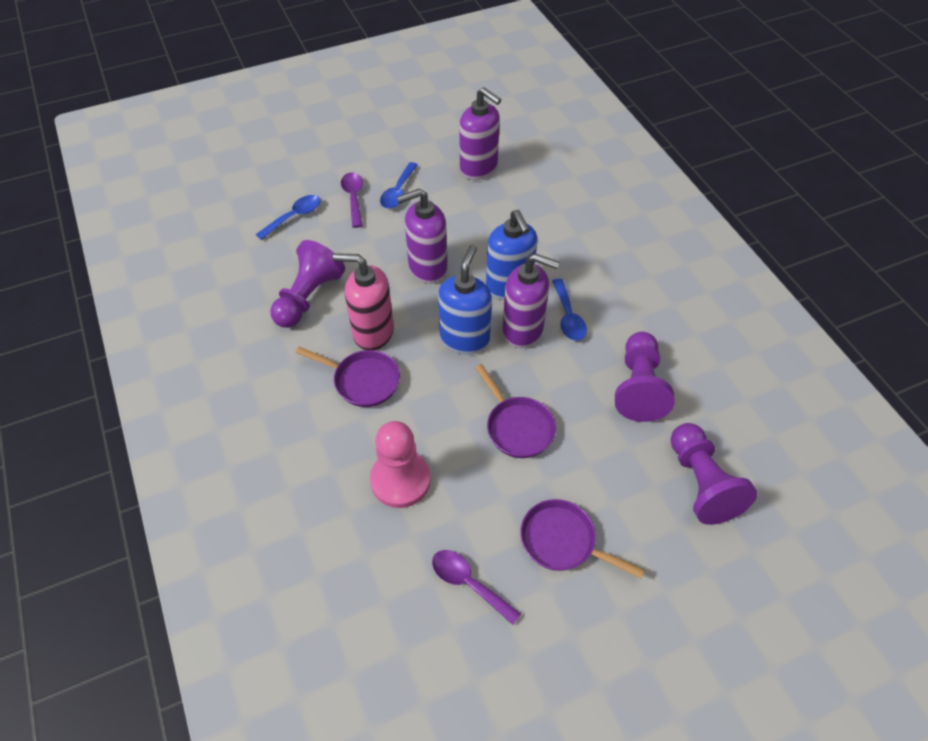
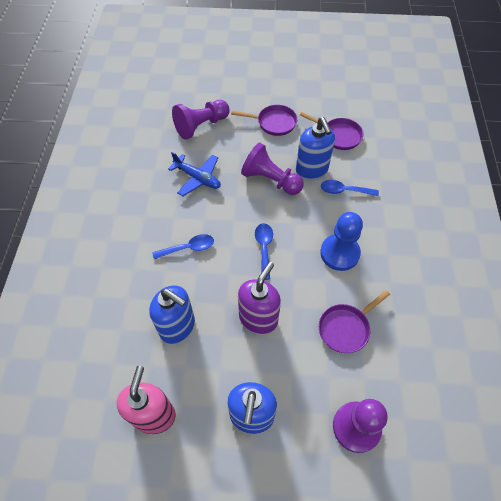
blue pawn: none = 0 -> [320,212,363,271] = 1
blue plane: none = 0 -> [168,152,221,196] = 1
blue soap dispenser: [438,245,492,354] [486,210,537,300] = 2 -> [149,285,195,344] [227,382,277,434] [296,117,335,181] = 3
pink pawn: [370,421,431,508] = 1 -> none = 0
purple soap dispenser: [397,188,447,284] [459,87,501,180] [503,253,559,348] = 3 -> [238,262,281,335] = 1
purple spoon: [341,172,363,228] [432,550,521,625] = 2 -> none = 0

